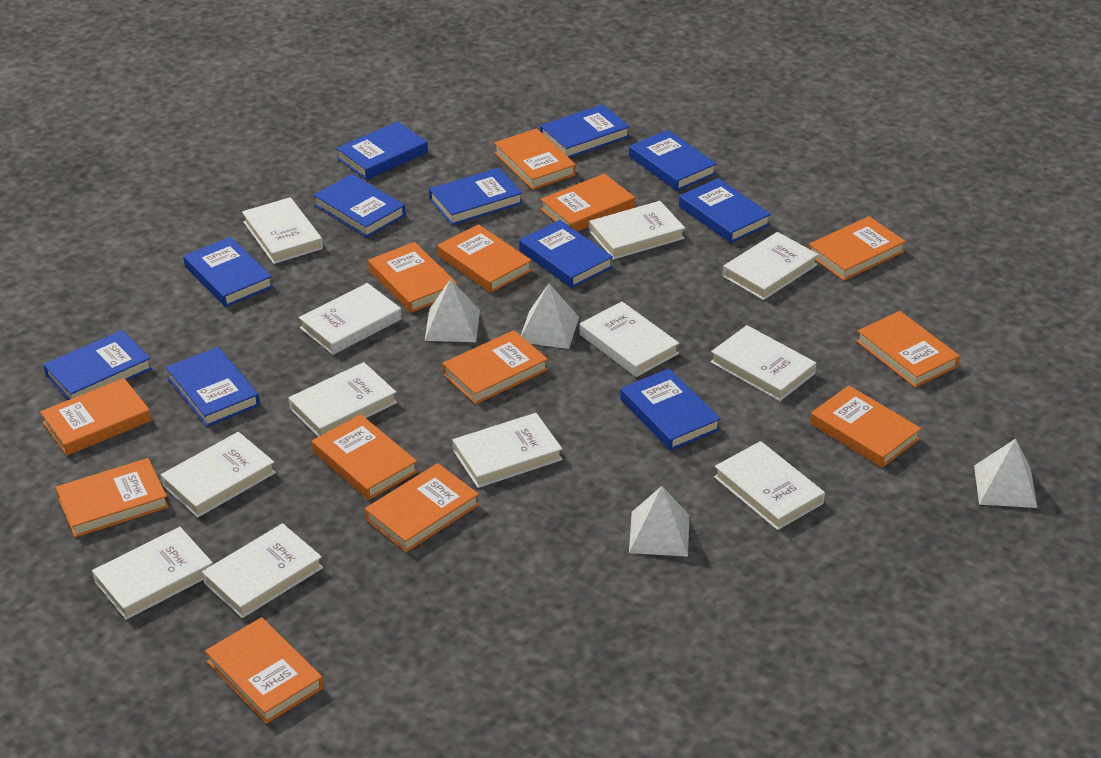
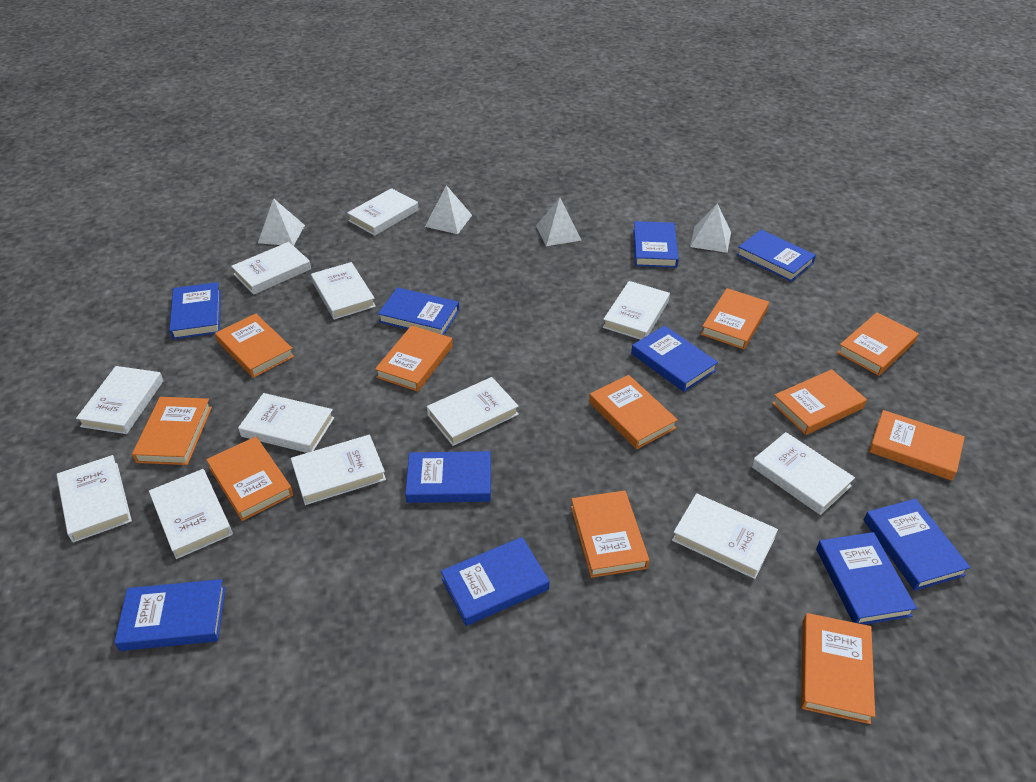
blue book: [43,330,152,400] [166,347,260,427] [183,237,273,307] [313,174,405,237] [336,121,428,180] [429,168,523,225] [519,220,613,288] [540,104,630,158] [620,369,721,451] [629,130,717,191] [679,178,771,243] = 11 -> [114,579,226,651] [169,282,221,339] [378,287,459,335] [405,451,491,503] [441,537,549,626] [631,325,718,392] [633,221,679,268] [737,230,816,282] [816,532,917,625] [864,499,971,591] = 10
orange book: [40,378,151,455] [56,458,169,538] [205,617,324,724] [312,414,418,500] [365,463,479,552] [368,242,458,313] [438,224,532,293] [442,330,548,404] [494,129,576,190] [541,174,635,232] [808,216,906,281] [810,386,921,468] [856,311,960,388] = 13 -> [132,397,212,465] [206,436,293,521] [215,314,294,378] [375,325,453,392] [571,490,649,578] [589,375,678,449] [701,288,769,349] [772,369,867,435] [801,613,875,724] [837,312,918,376] [869,410,965,481] = 11

